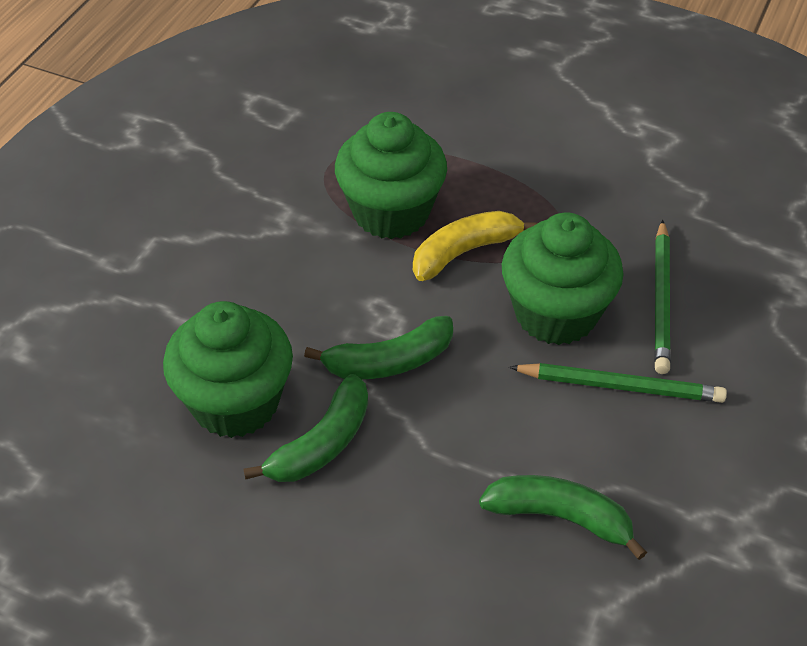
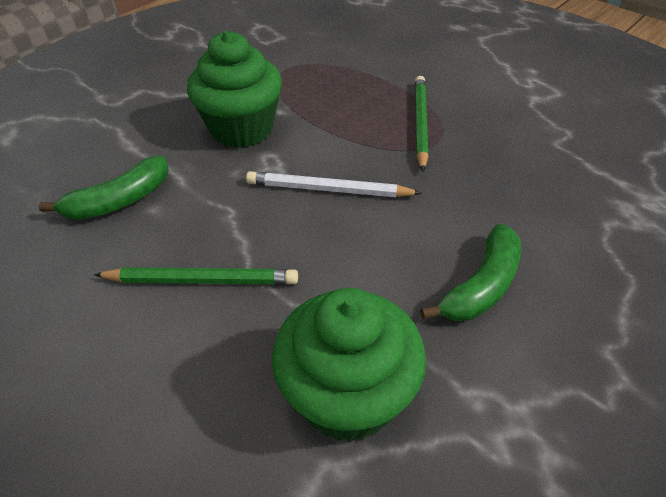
green banana: [243,374,368,482] [304,316,453,379] [479,475,647,560] = 3 -> [38,156,169,220] [420,224,521,321] = 2
green cupcake: [163,301,293,438] [335,112,447,239] [502,213,624,345] = 3 -> [187,31,282,148] [272,288,426,442] = 2
white pencil: none = 0 -> [246,171,422,197] = 1
yellow banana: [413,211,538,281] = 1 -> none = 0

